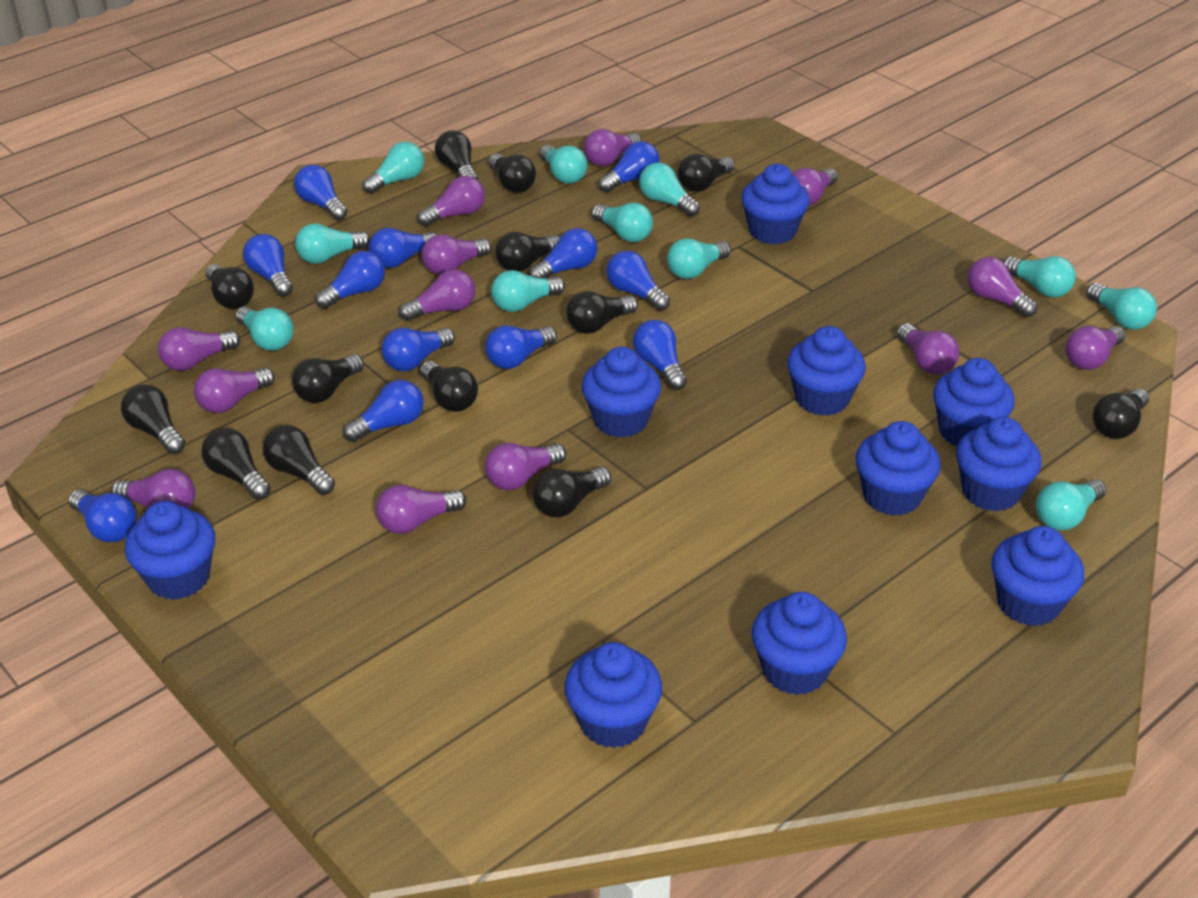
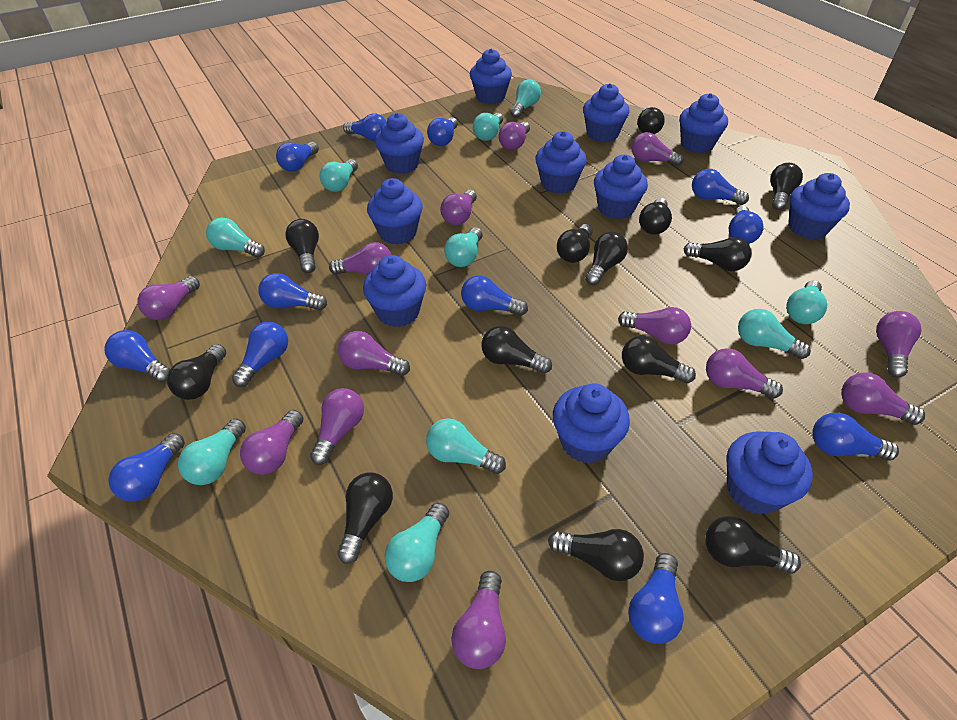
blue cupcake: [125,501,215,600] [565,642,662,748] [582,347,661,438] [741,164,810,245] [752,592,847,695] [787,326,866,416] [855,421,941,516] [933,358,1015,446] [956,417,1042,511] [992,526,1084,626] = 10 -> [363,255,426,327] [367,178,423,245] [375,113,424,174] [470,49,512,104] [535,131,587,194] [553,383,630,463] [583,83,629,142] [594,155,648,219] [679,93,728,153] [727,432,813,515] [788,173,850,239] = 11
turquoise light bulb: [235,306,294,351] [295,223,370,264] [362,142,424,194] [491,270,565,312] [539,145,587,184] [592,203,653,242] [639,163,700,217] [667,238,731,279] [1003,256,1076,298] [1036,479,1106,530] [1086,283,1157,330] = 11 -> [178,418,246,485] [206,218,265,258] [319,159,358,192] [385,503,449,582] [426,418,506,474] [444,227,483,267] [473,113,503,141] [510,79,541,118] [738,309,811,359] [786,280,827,324] = 10

